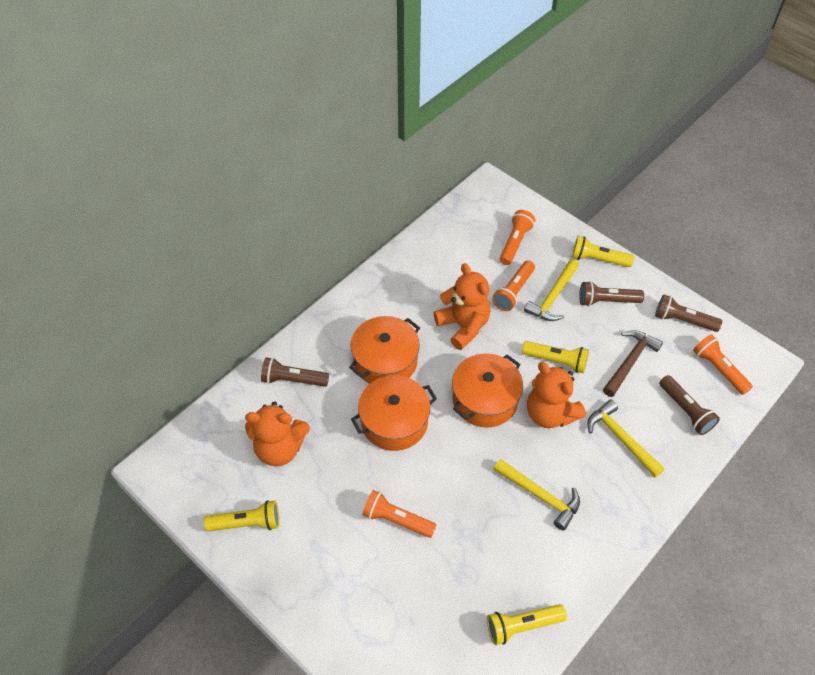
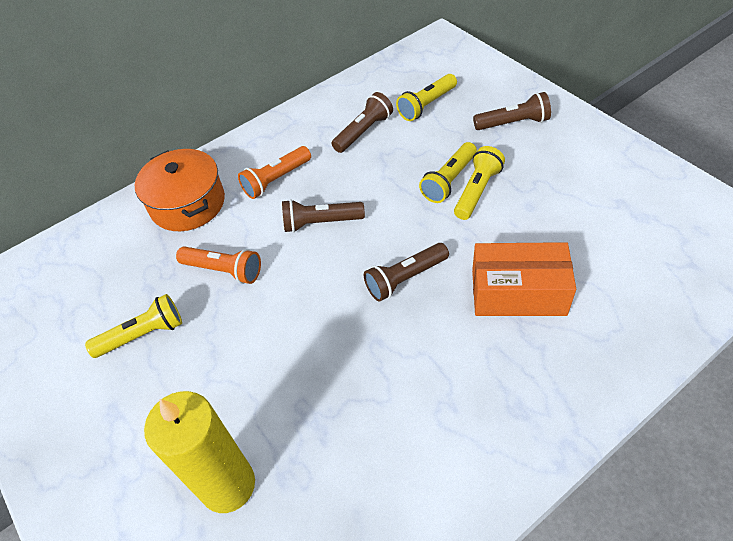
brown hammer: [603,330,663,397] = 1 -> none = 0
orange box: none = 0 -> [472,242,576,316] = 1
orange flashlight: [362,490,436,538] [492,260,535,311] [500,210,535,265] [693,334,753,395] = 4 -> [176,246,261,284] [238,146,311,199] = 2
orange pot: [349,316,420,384] [351,375,437,451] [452,353,523,428] = 3 -> [134,149,225,231] = 1
orange teddy bear: [245,401,310,466] [434,263,490,350] [527,362,586,428] = 3 -> none = 0
yellow candle: none = 0 -> [144,391,255,513] = 1
yellow hammer: [493,459,580,531] [524,259,579,321] [587,400,665,478] = 3 -> none = 0

